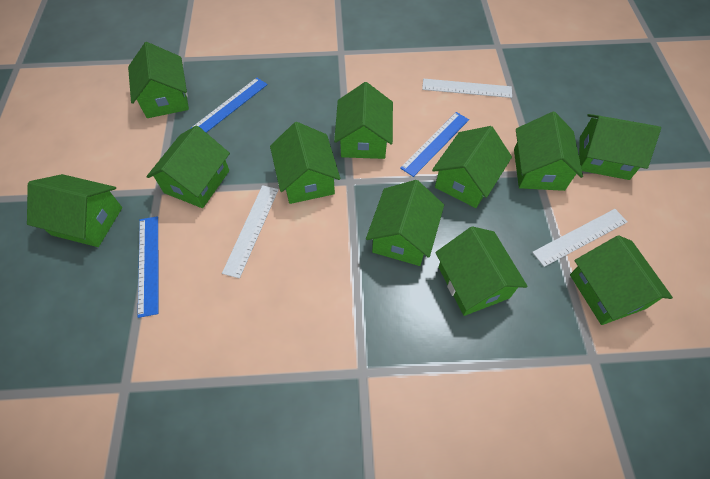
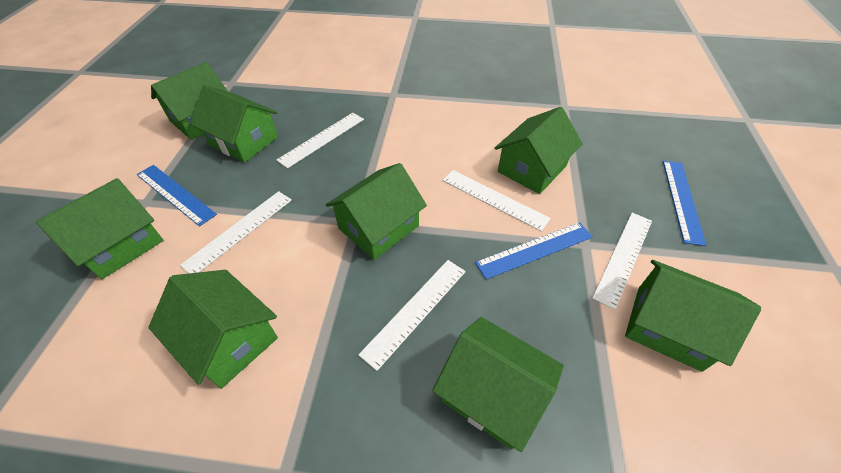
green house: [27,174,122,247] [128,42,189,118] [146,125,230,208] [270,122,340,204] [334,82,393,159] [366,180,444,266] [432,126,512,208] [436,226,528,316] [514,112,583,191] [570,235,673,325] [579,114,661,180] = 11 -> [36,178,163,279] [148,270,278,389] [151,62,228,140] [190,85,278,163] [326,163,427,260] [432,317,564,452] [495,107,583,194] [625,260,761,372] = 8
white ruler: [222,185,279,278] [422,79,512,98] [532,209,627,267] = 3 -> [180,191,292,273] [276,113,364,169] [358,260,466,371] [443,170,551,231] [592,213,652,310] = 5

